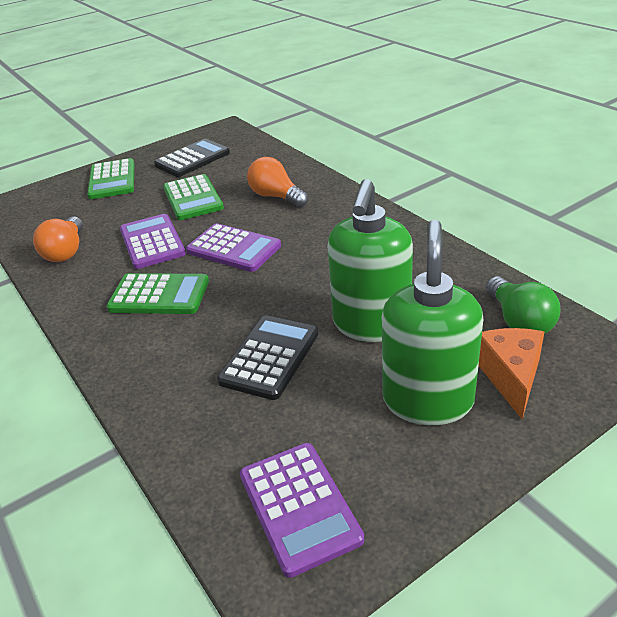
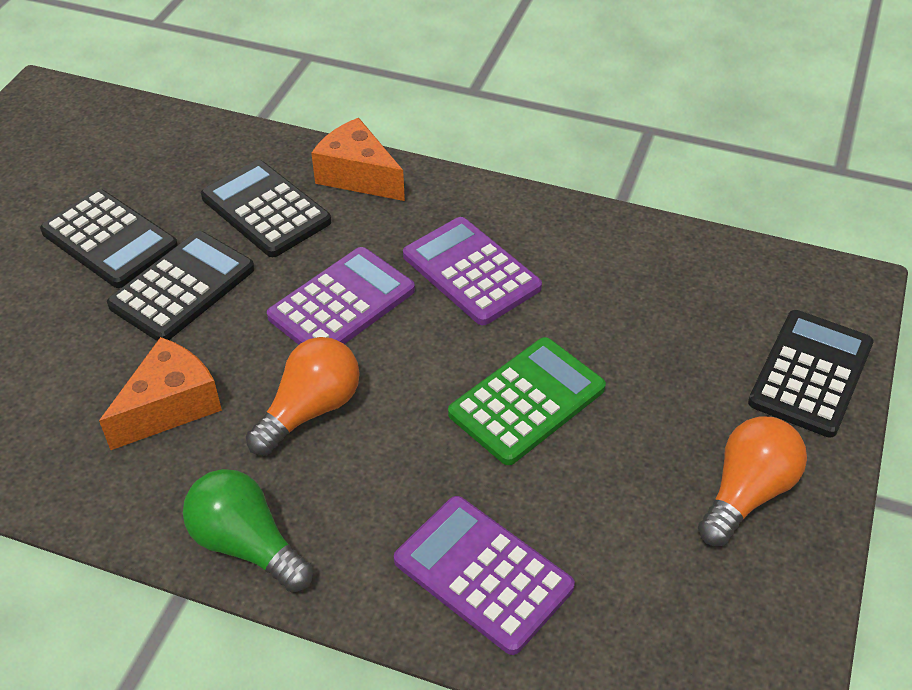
black calculator: [154,139,230,177] [217,315,318,400] = 2 -> [40,189,178,288] [107,231,255,341] [201,160,331,257] [748,310,874,438] = 4
green calculator: [87,158,134,199] [107,273,209,314] [163,174,224,220] = 3 -> [448,337,606,465] = 1
green soap dispenser: [327,179,413,342] [382,220,484,425] = 2 -> none = 0
orange cheese: [479,328,544,419] = 1 -> [99,337,222,450] [311,118,405,201] = 2

